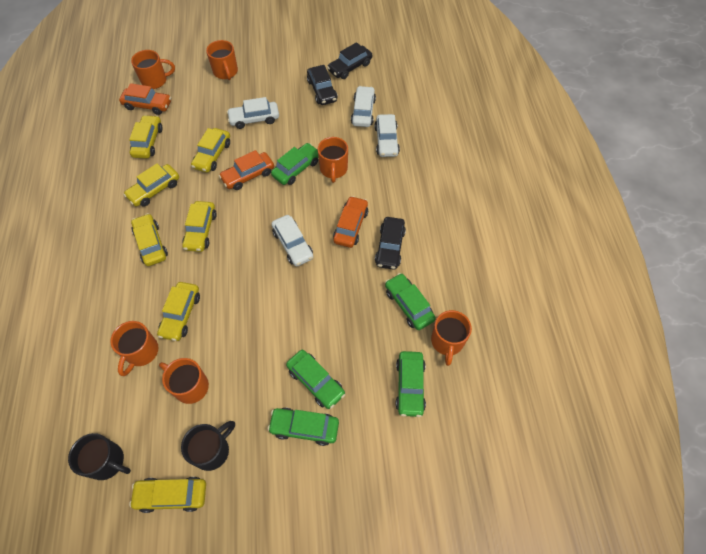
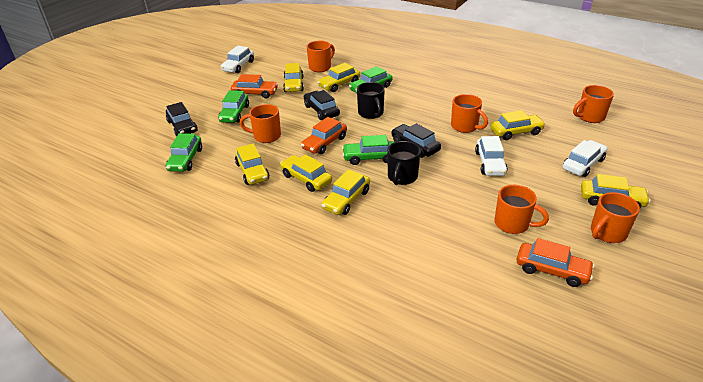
green car: [268,408,339,446] [271,143,319,185] [286,350,345,409] [385,273,436,330] [396,351,426,417] = 5 -> [166,133,202,172] [218,90,249,123] [342,135,394,165] [349,66,392,93] = 4
white car: [227,97,279,129] [272,215,313,266] [351,86,376,127] [374,114,400,157] = 4 -> [221,46,254,73] [475,136,508,176] [563,140,607,177] = 3

